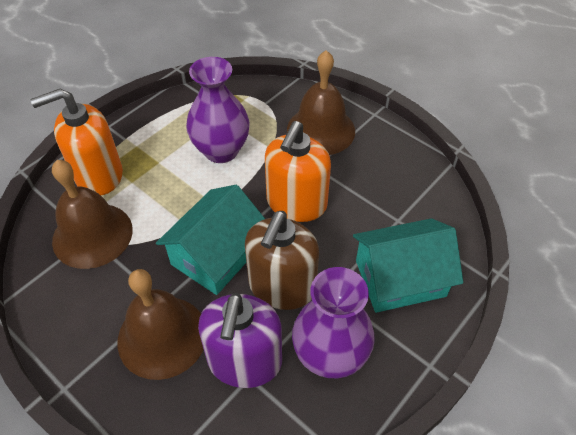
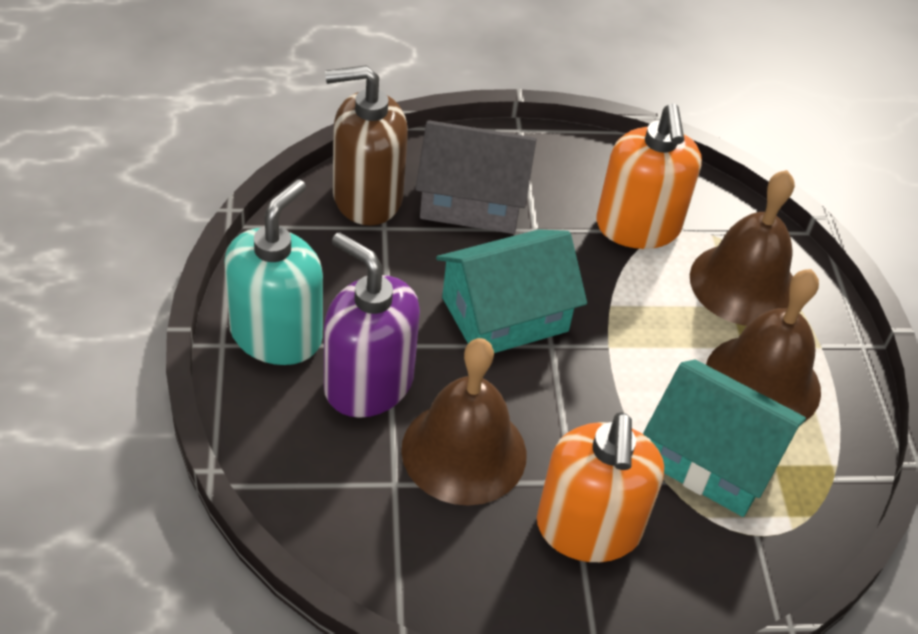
grey house: none = 0 -> [415,120,537,234] = 1
purple vase: [186,57,250,163] [292,267,375,378] = 2 -> none = 0
turquoise soap dispenser: none = 0 -> [224,179,323,365] = 1

